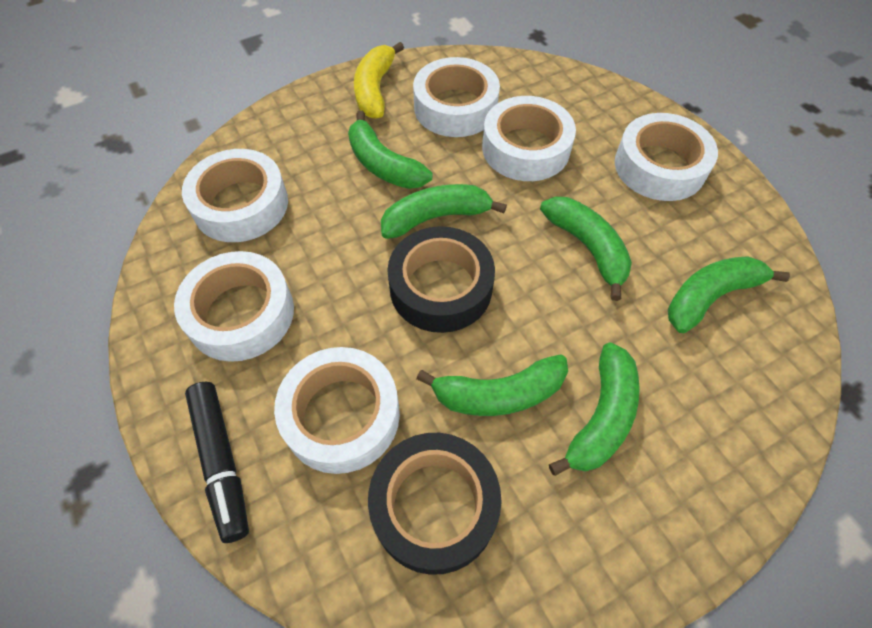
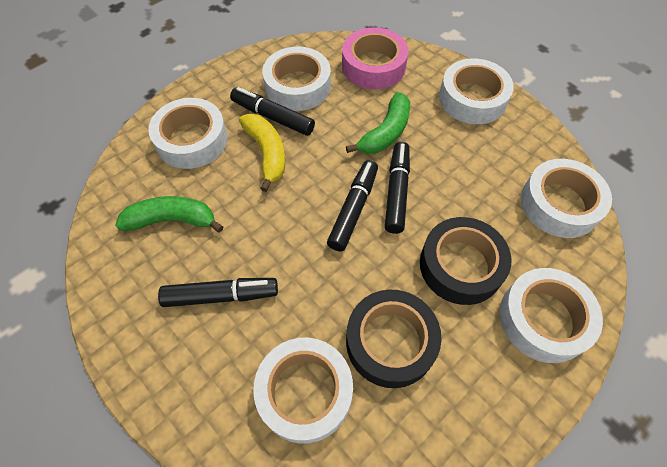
black marker: [185,382,249,543] = 1 -> [158,278,278,307] [230,87,315,136] [327,160,378,251] [385,142,410,234] = 4
green banana: [348,111,433,189] [381,184,507,239] [416,354,568,416] [540,197,632,301] [549,342,640,476] [668,256,790,333] = 6 -> [115,196,223,233] [346,92,410,154] = 2
pink tape: none = 0 -> [342,27,409,89] = 1

